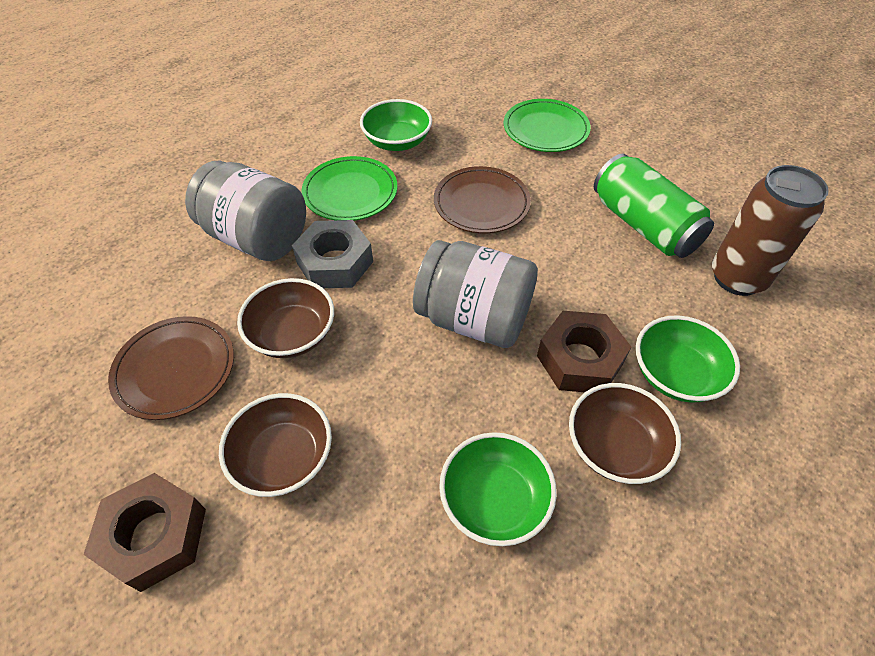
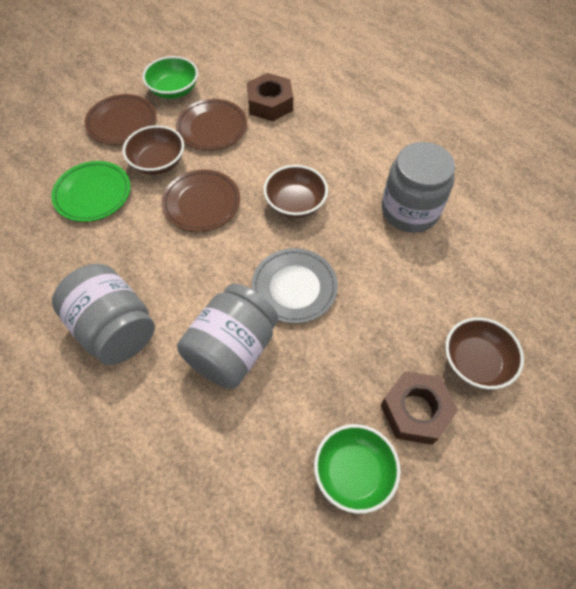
brown can: [712,165,829,296] = 1 -> none = 0
brown plate: [108,316,234,420] [434,166,531,233] = 2 -> [85,94,156,145] [162,170,240,232] [176,99,247,150] = 3
green bowl: [360,99,432,151] [439,432,557,546] [636,315,740,403] = 3 -> [142,56,198,99] [314,424,401,514] = 2
green can: [594,154,714,258] = 1 -> none = 0
green plate: [302,156,397,221] [504,99,591,152] = 2 -> [51,161,130,222] = 1
grey jar: [185,160,306,261] [413,240,538,348] = 2 -> [52,264,155,365] [177,283,278,389] [382,142,455,233] = 3
grey nut: [292,220,373,288] = 1 -> none = 0
grey plate: none = 0 -> [252,248,338,324] = 1

